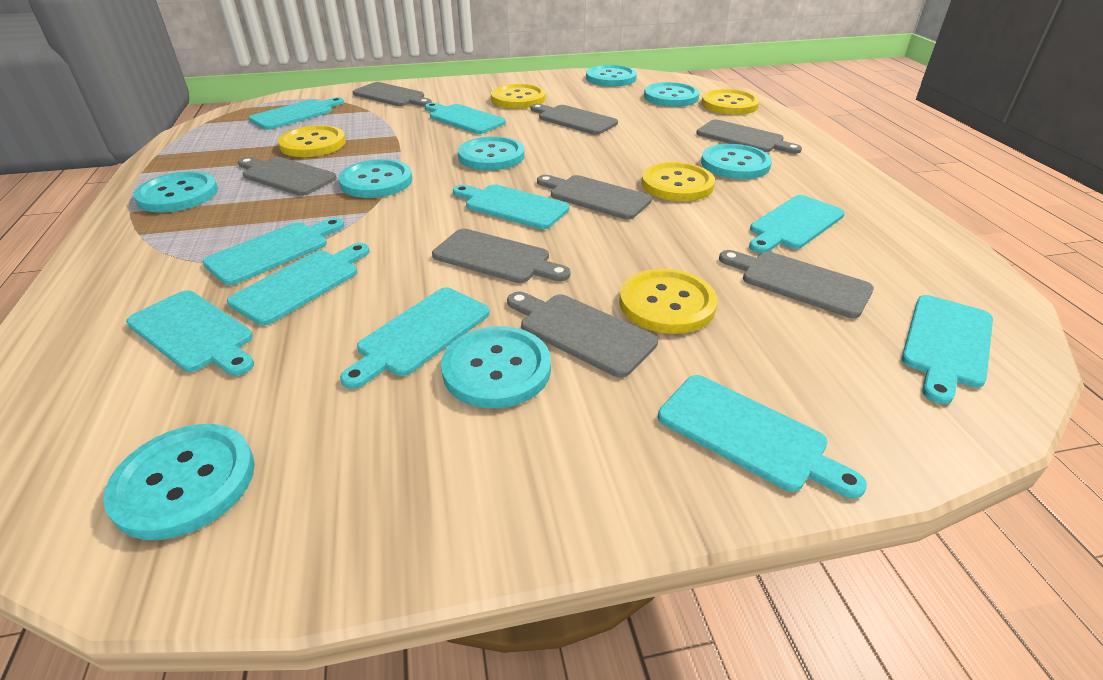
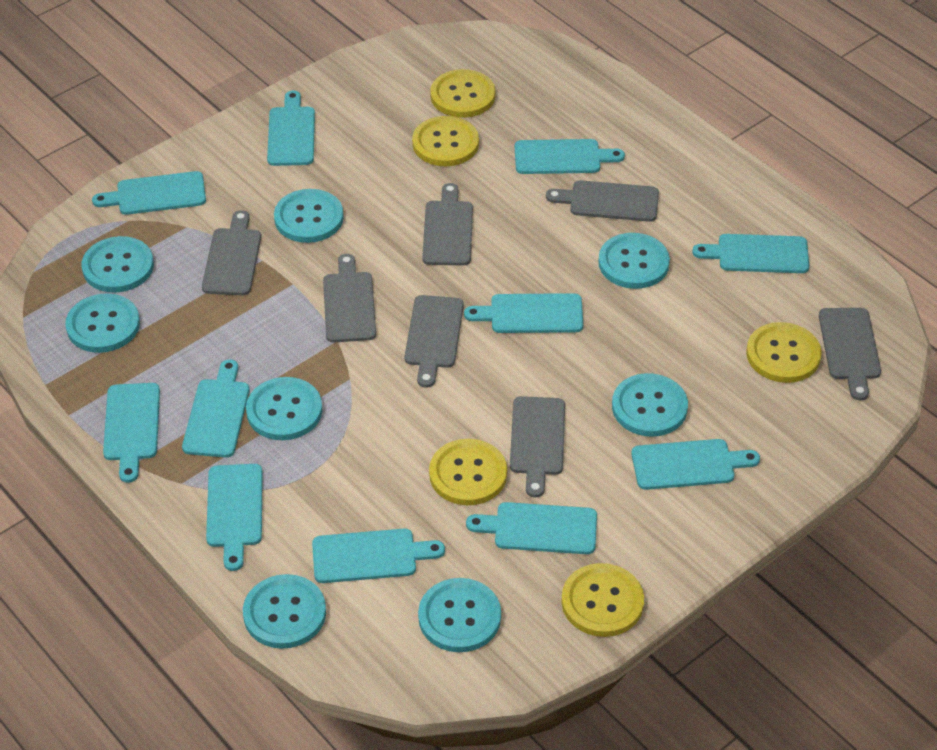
grey cutting board: [238,157,337,196] [353,82,432,106] [432,229,571,283] [507,292,658,378] [531,104,618,135] [537,175,652,220] [696,119,802,154] [719,250,874,318] = 8 -> [202,210,261,295] [323,254,376,342] [404,295,464,388] [422,183,473,266] [510,396,565,498] [546,180,659,222] [819,308,881,400] = 7
turquoise cutting board: [126,290,254,376] [202,218,344,285] [227,243,370,325] [249,97,344,130] [340,288,490,389] [425,103,506,134] [453,184,569,229] [658,375,867,499] [749,195,845,253] [902,295,993,404] = 10 -> [92,171,206,215] [103,383,160,483] [182,359,250,458] [206,464,263,571] [267,91,315,166] [312,529,445,583] [464,293,583,333] [466,502,597,554] [515,139,625,174] [631,439,760,490] [692,234,809,273] = 11

